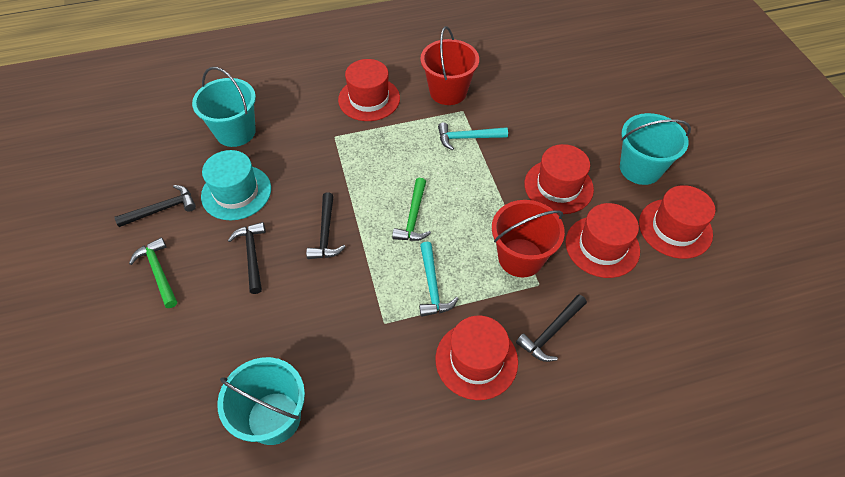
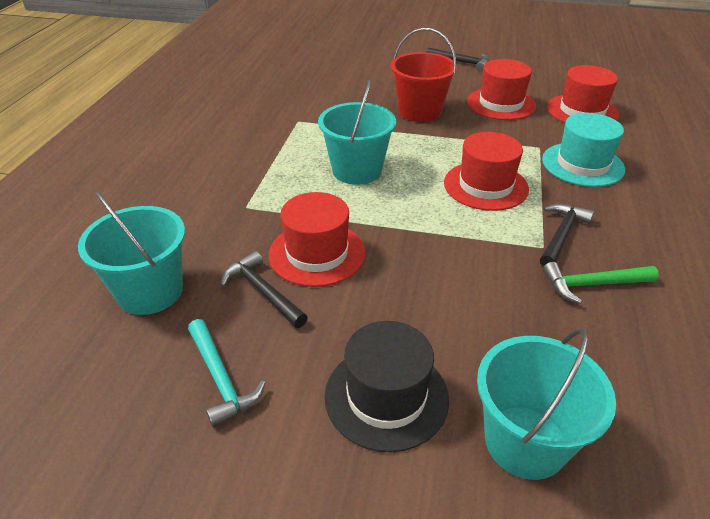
black hammer: [114,185,196,227] [228,222,266,294] [306,192,345,259] [516,294,587,362] = 4 -> [220,251,308,328] [427,48,489,72] [540,204,594,267] = 3
black hat: none = 0 -> [324,321,449,452] = 1
green hammer: [129,237,177,308] [392,178,431,241] = 2 -> [543,262,659,304] = 1
red bucket: [420,26,479,105] [492,200,565,277] = 2 -> [390,28,457,122] = 1
red hat: [338,59,400,121] [435,316,518,400] [524,144,594,214] [565,203,640,278] [639,185,715,259] = 5 -> [269,192,366,287] [444,132,529,211] [467,59,536,120] [547,65,619,123] = 4
turquoise hammer: [419,242,458,317] [438,122,508,150] = 2 -> [188,319,265,427] = 1

